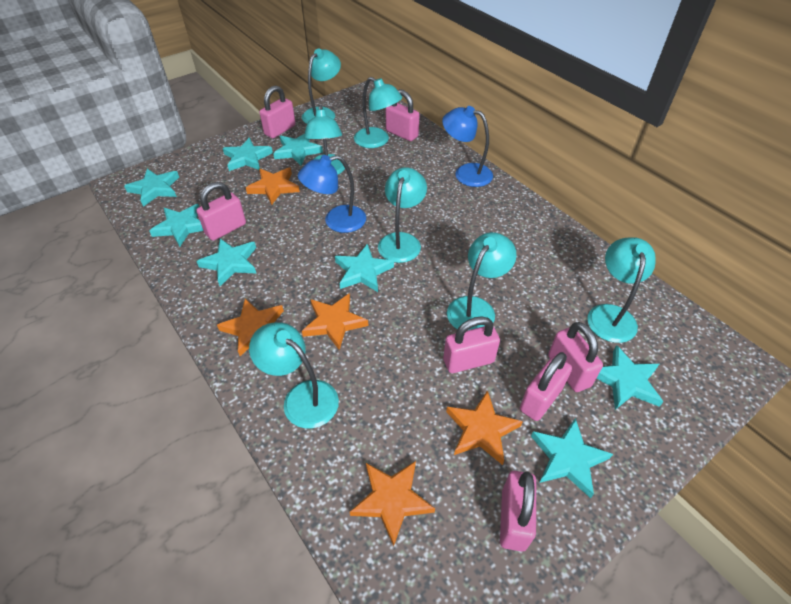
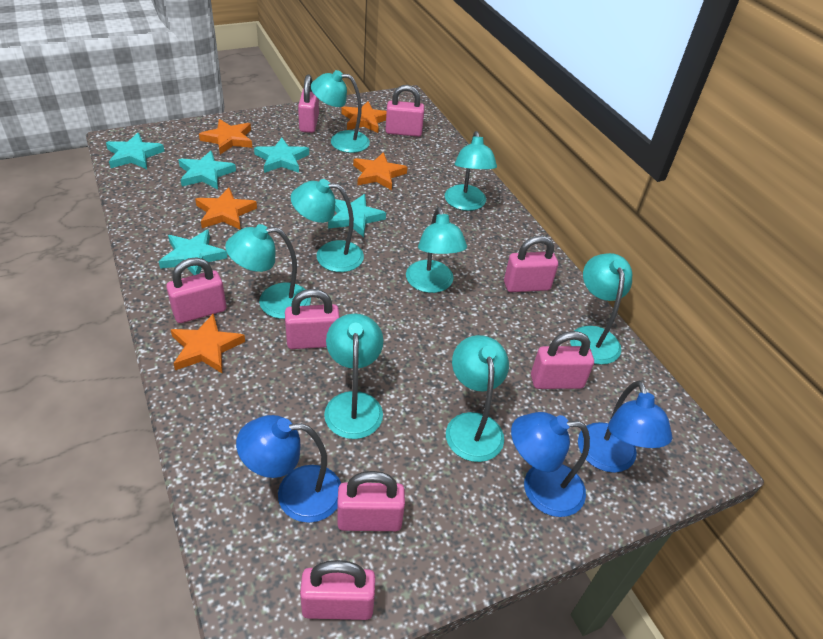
blue lamp: [298,155,366,233] [442,106,493,187] = 2 -> [236,415,341,523] [511,412,590,517] [578,381,673,473] = 3
pink padlock: [196,182,246,240] [259,85,296,138] [386,89,420,141] [443,316,500,373] [500,471,536,552] [520,352,572,421] [548,322,603,392] = 7 -> [166,258,226,323] [285,289,340,349] [298,75,319,133] [300,560,375,620] [337,471,405,531] [385,85,424,137] [504,236,558,292] [531,331,594,389] = 8
turquoise lamp: [249,322,339,429] [302,49,341,124] [304,104,345,175] [354,77,402,148] [378,167,427,263] [447,232,517,330] [587,237,656,343] = 7 -> [225,224,311,319] [291,179,364,272] [311,70,370,153] [324,314,383,439] [406,207,467,293] [445,131,497,211] [446,335,509,462] [570,253,632,365] = 8
turquoise star: [124,169,179,207] [149,204,204,247] [196,239,257,286] [223,138,273,171] [273,134,323,166] [335,244,394,292] [531,418,613,498] [596,345,664,410] = 8 -> [106,133,165,169] [158,229,228,275] [178,151,236,189] [254,138,309,173] [328,194,386,237] = 5

